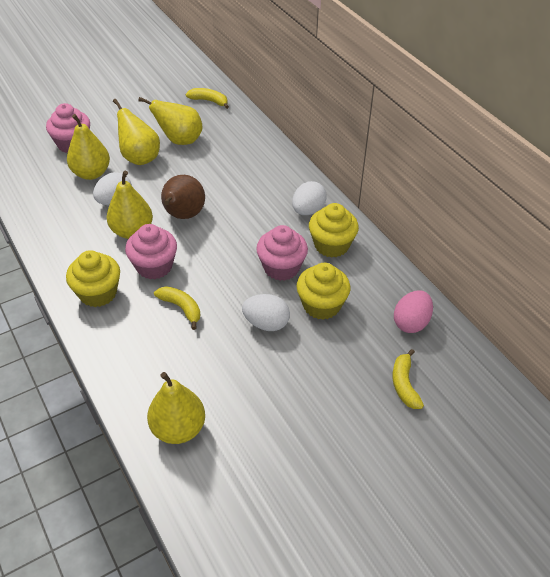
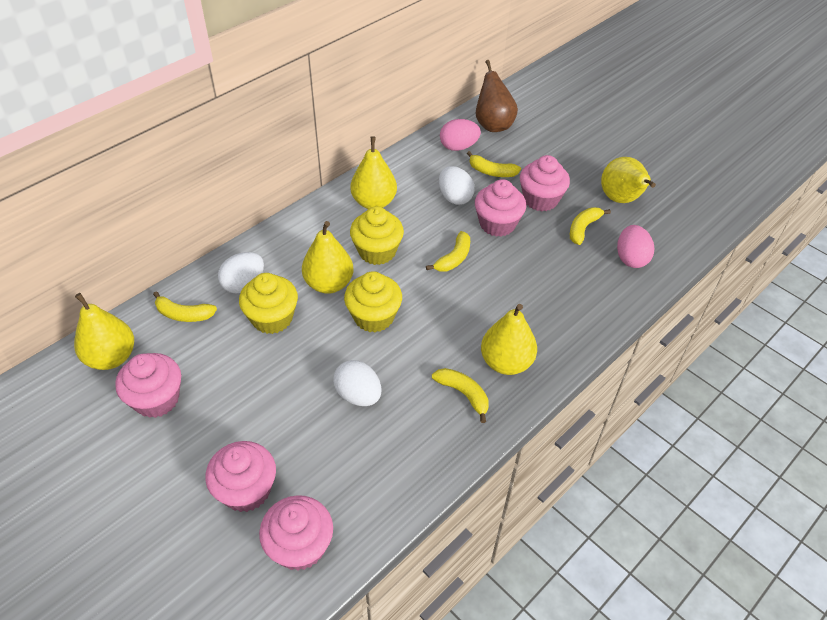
pink cupcake: [46,103,90,153] [125,224,177,279] [256,225,308,281] = 3 -> [115,353,181,418] [205,441,276,512] [259,495,333,571] [475,179,526,237] [520,155,570,211] = 5
pink egg: [394,290,433,333] = 1 -> [440,119,481,151] [617,225,654,268] = 2
yellow banana: [154,286,201,330] [186,88,229,109] [392,349,424,409] = 3 -> [153,291,217,322] [426,231,470,272] [432,368,489,423] [467,151,521,177] [570,207,611,245] = 5

